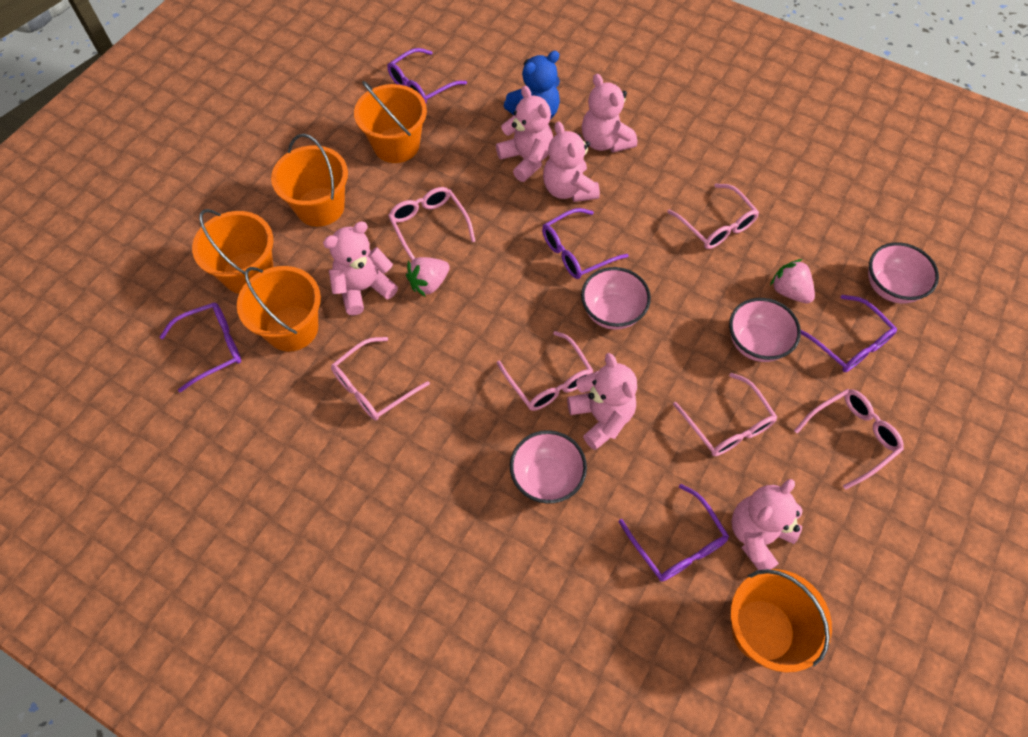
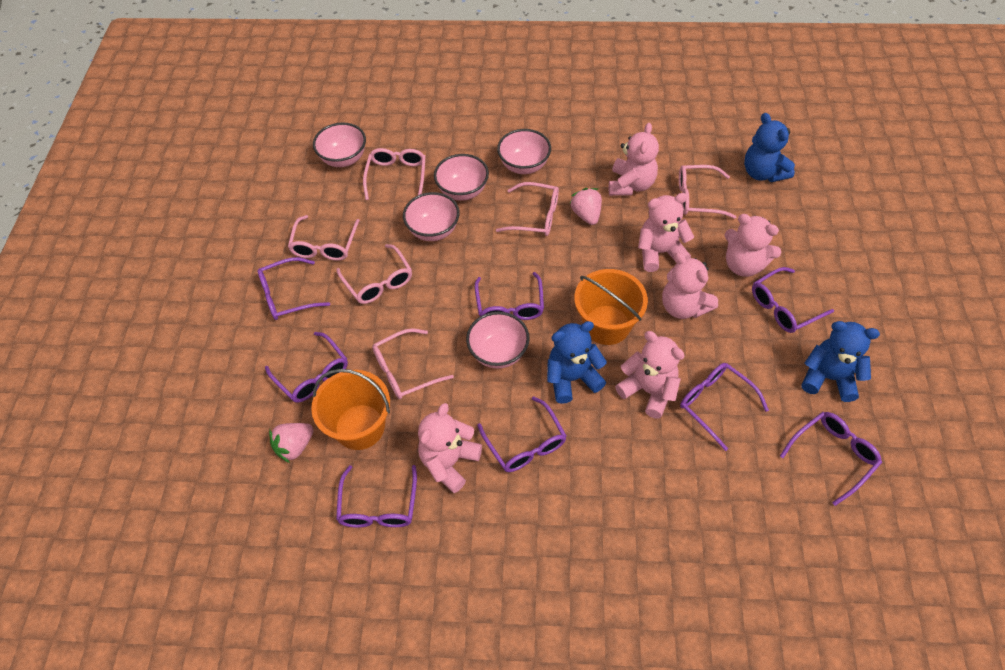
blue teddy bear: [504,51,560,119] = 1 -> [547,321,607,404] [744,113,795,182] [802,321,880,402] = 3
orange bucket: [192,209,273,294] [237,266,321,352] [271,134,348,227] [354,81,427,163] [730,569,832,673] = 5 -> [311,369,390,450] [574,269,648,345] = 2
pink bowl: [510,430,587,504] [581,267,651,330] [729,298,801,362] [868,242,939,304] = 4 -> [313,122,366,167] [403,192,460,241] [434,154,489,201] [466,312,530,369] [497,129,551,174] = 5
purple glasses: [160,302,241,393] [387,48,467,103] [542,208,629,279] [619,484,729,582] [801,295,897,372] = 5 -> [258,257,330,320] [265,332,348,403] [336,465,417,528] [475,272,544,320] [477,396,567,472] [680,363,769,451] [752,267,834,333] [780,412,882,506] = 8

